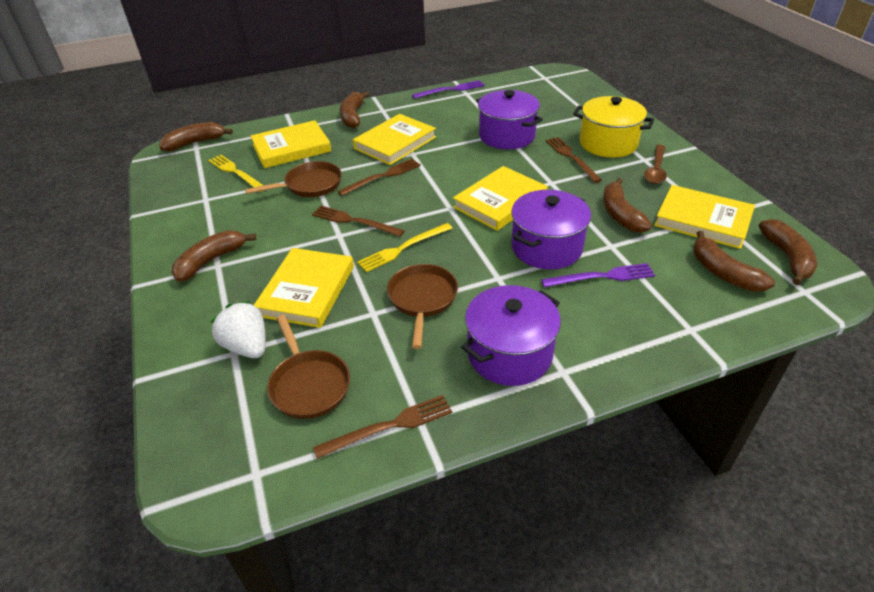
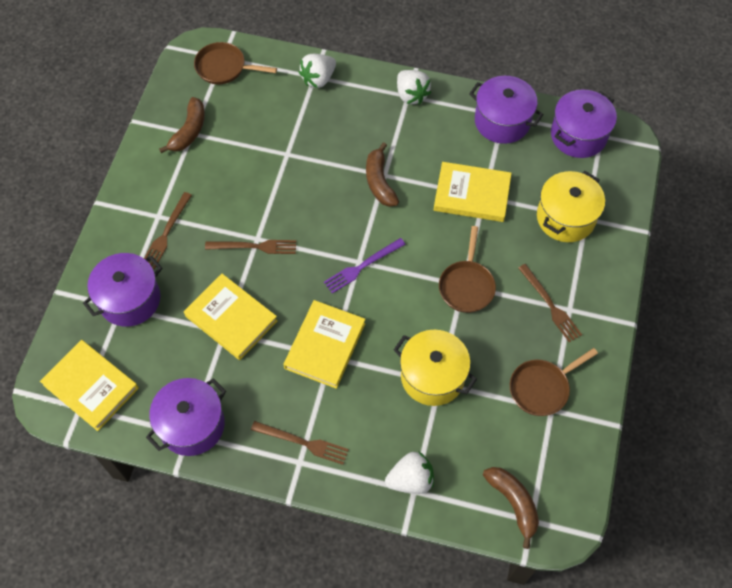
brown banana: [159,122,233,151] [172,230,257,282] [340,91,369,128] [603,178,652,233] [693,231,775,292] [758,219,817,285] = 6 -> [159,97,205,153] [366,142,399,207] [483,467,539,549] = 3
brown spoon: [644,145,667,184] = 1 -> none = 0
purple fork: [412,80,485,99] [541,263,655,287] = 2 -> [324,238,406,294] = 1
purple pot: [461,285,561,386] [476,90,543,149] [511,190,591,269] = 3 -> [83,253,162,327] [146,378,226,456] [469,76,544,144] [551,89,617,158] = 4
white strawberry: [211,301,266,358] = 1 -> [299,54,336,88] [385,452,434,494] [397,70,431,105] = 3
yellow book: [250,120,331,168] [253,248,354,328] [353,114,436,165] [453,166,548,231] [654,185,755,249] = 5 -> [40,340,139,431] [184,274,278,360] [283,300,366,389] [434,162,512,222] = 4
yellow fork: [208,155,264,192] [357,223,452,272] = 2 -> none = 0
yellow pot: [573,96,654,158] = 1 -> [394,330,477,406] [537,171,605,242] = 2

